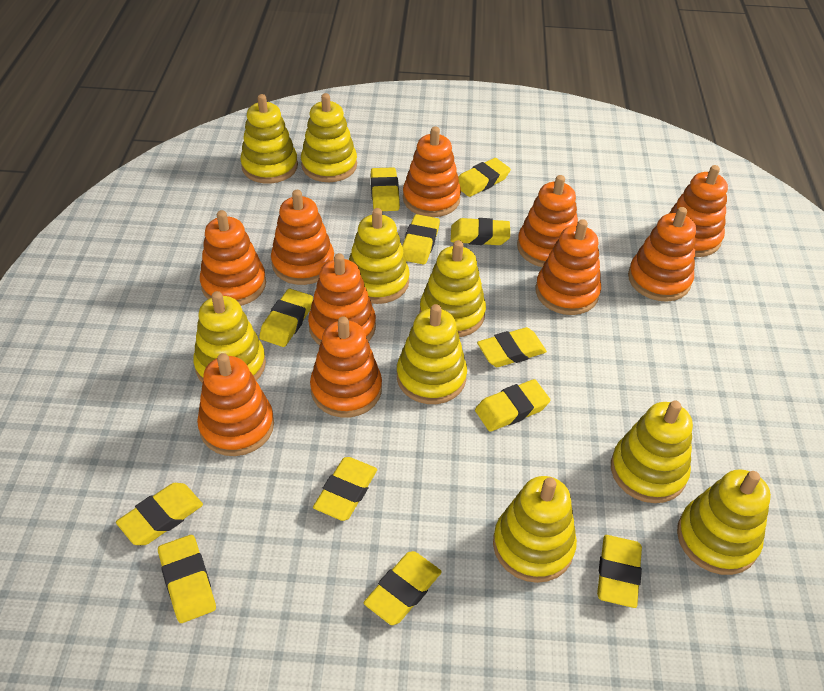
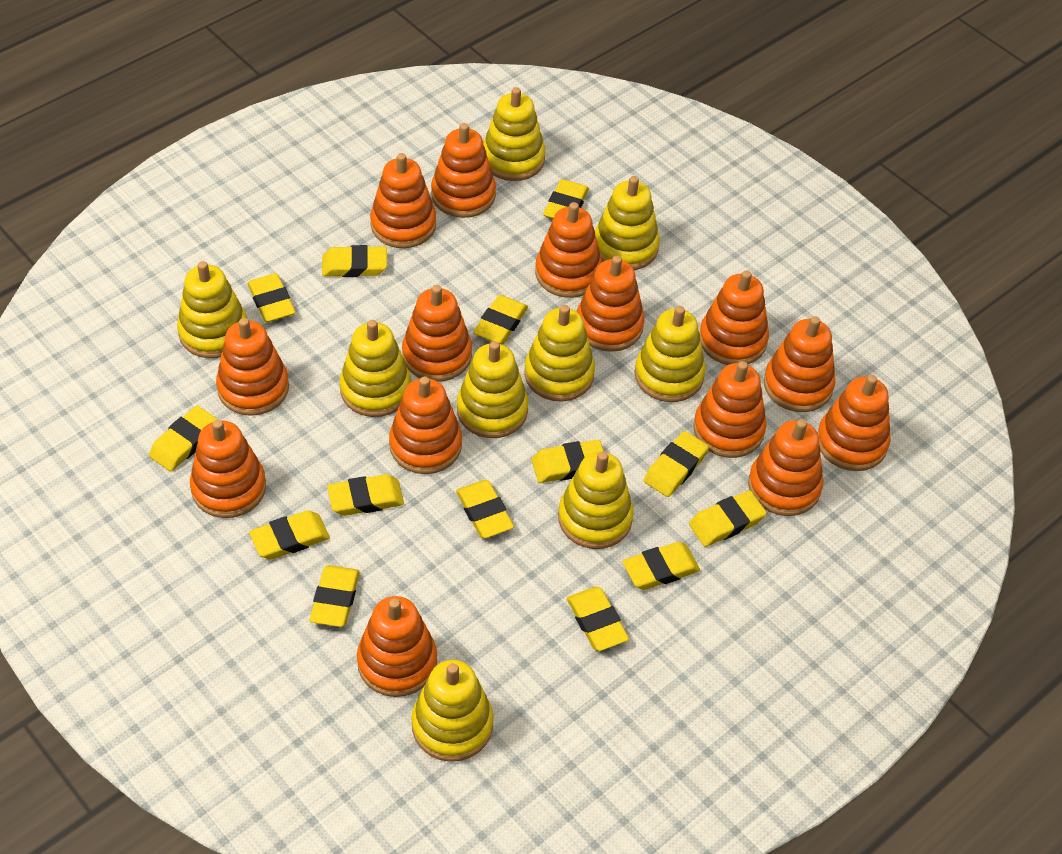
orange stacking toy: [197,353,274,456] [200,210,266,306] [271,190,334,285] [308,253,376,345] [310,316,382,418] [403,126,461,217] [517,175,578,267] [535,219,601,315] [628,207,696,302] [669,165,728,257] = 10 -> [190,420,266,518] [216,318,289,416] [357,596,437,697] [370,153,436,248] [389,377,462,474] [402,285,472,382] [431,123,496,218] [535,202,602,298] [576,256,645,352] [693,361,767,458] [699,270,769,365] [748,419,823,516] [764,316,836,412] [817,375,891,471] = 14
yellow eraser: [116,483,203,545] [158,535,216,623] [259,289,313,347] [313,457,377,521] [364,551,442,625] [371,167,400,211] [402,214,440,265] [451,218,510,245] [458,158,511,197] [475,379,550,432] [477,327,547,367] [597,535,642,608] = 12 -> [149,406,218,471] [247,273,296,322] [249,510,330,559] [310,565,360,627] [322,245,387,277] [327,474,404,516] [456,480,514,538] [473,295,528,345] [532,440,604,483] [543,179,589,219] [567,587,629,651] [623,542,700,590] [643,431,709,497] [689,490,767,547] = 14

